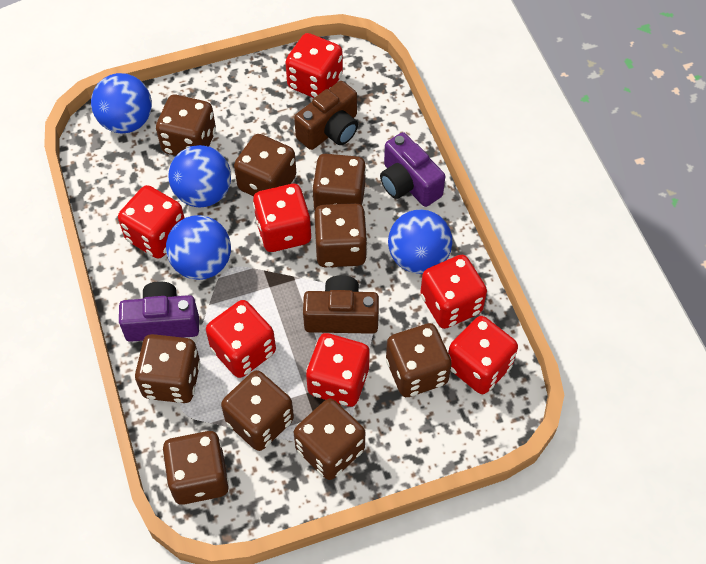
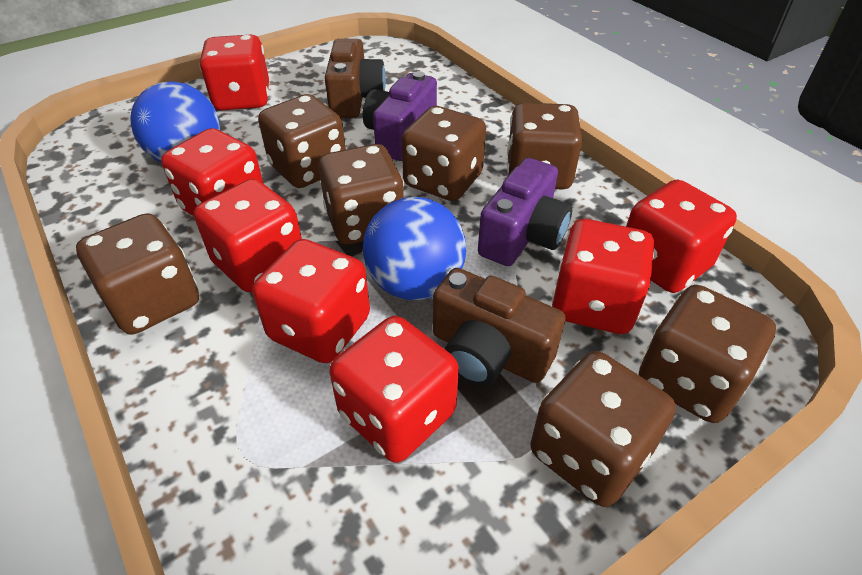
blue ball: [91,73,152,133] [166,215,231,280] [168,145,231,207] [388,209,452,274] = 4 -> [130,81,220,163] [363,197,466,300] = 2
brown dice: [135,334,200,403] [156,95,216,156] [162,431,229,505] [221,370,294,451] [234,134,296,196] [294,399,365,480] [312,154,366,210] [314,203,368,267] [386,323,452,397] = 9 -> [76,213,199,334] [258,94,346,188] [318,144,404,244] [401,106,486,201] [507,102,582,190] [530,351,676,507] [639,285,776,423] = 7

